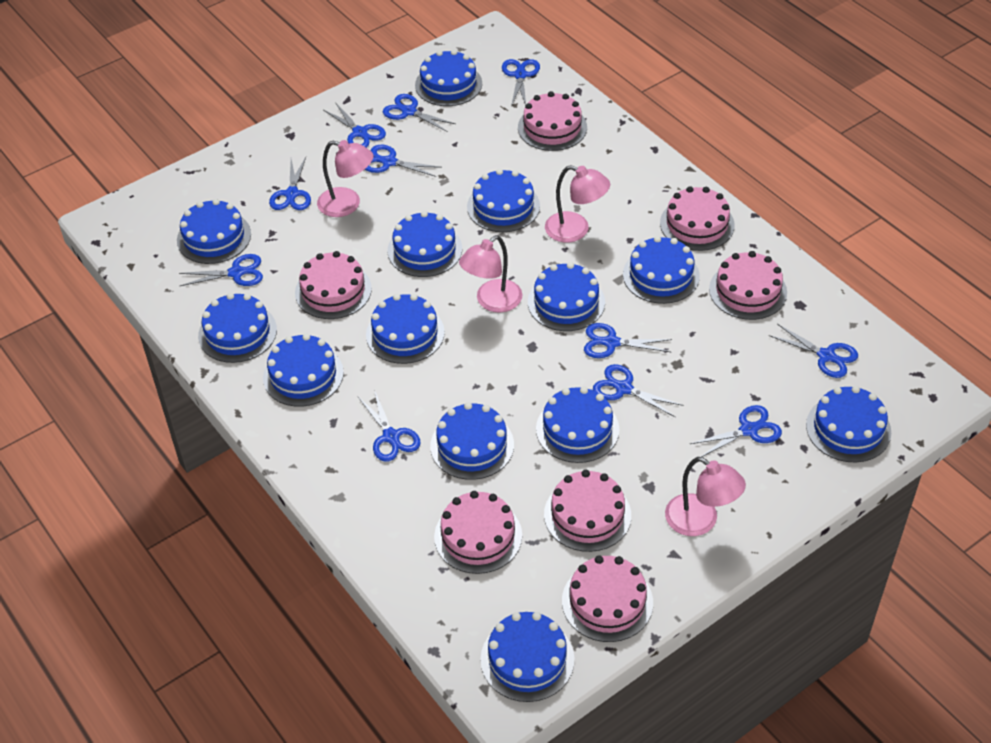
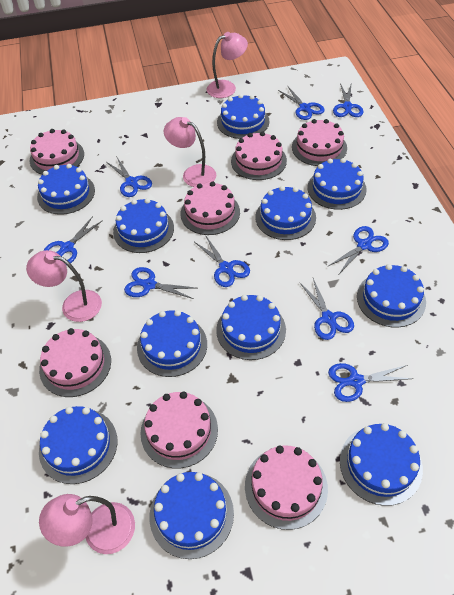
blue cake: [177,199,251,264] [198,293,277,363] [263,334,344,407] [366,294,445,364] [387,211,462,277] [415,50,482,106] [430,402,514,480] [467,169,540,232] [481,612,574,702] [528,262,605,331] [536,387,620,463] [623,236,700,304] [806,386,891,463] = 13 -> [37,164,95,215] [39,406,117,484] [113,198,174,253] [137,310,207,377] [150,472,234,559] [216,295,286,360] [217,94,269,139] [255,186,316,240] [307,158,367,210] [340,423,423,506] [357,264,426,327] = 11
blue scissors: [179,254,263,286] [269,157,311,210] [324,102,386,148] [358,390,421,462] [365,145,442,177] [383,94,456,132] [502,59,540,106] [584,323,672,358] [593,364,683,417] [690,405,782,457] [769,324,858,378] = 11 -> [44,216,103,263] [106,156,152,197] [124,267,196,299] [195,235,250,287] [278,87,325,120] [300,278,354,340] [328,226,389,274] [328,363,414,402] [333,82,363,117] = 9

